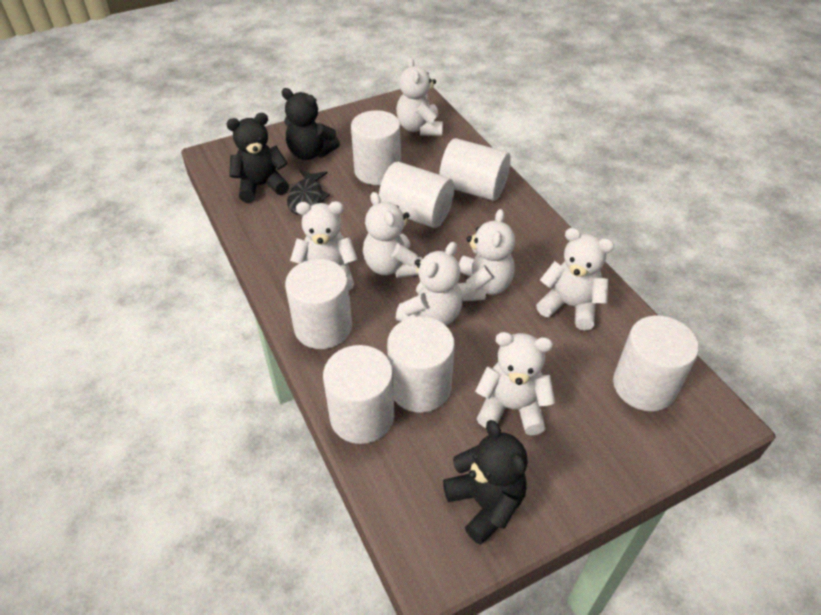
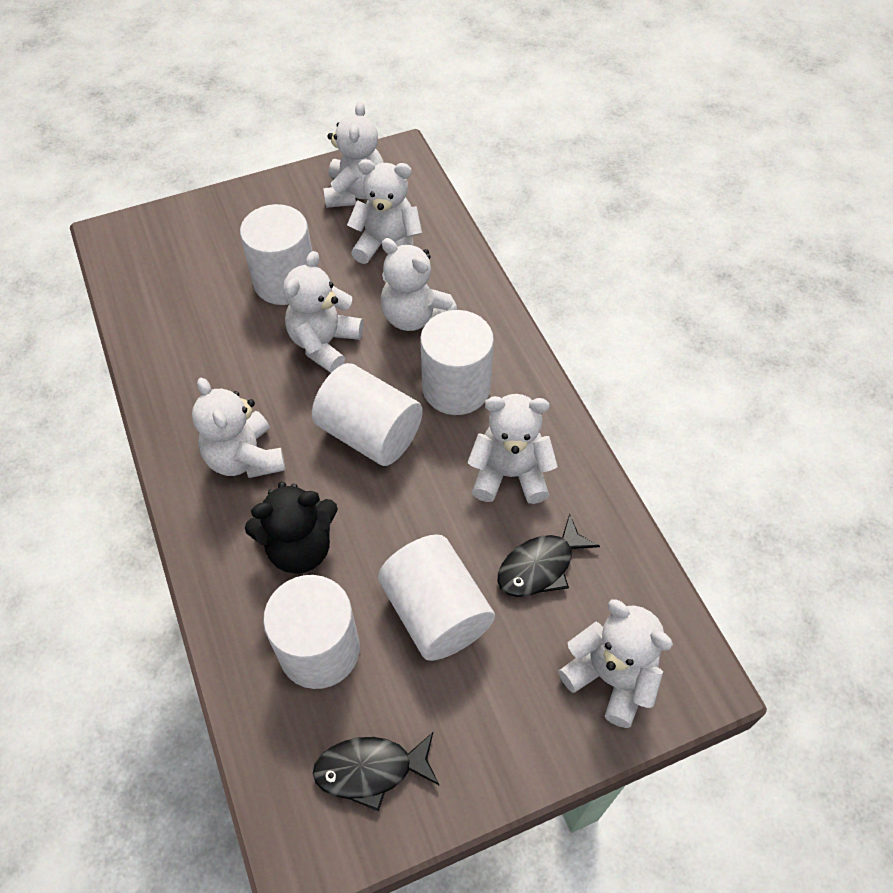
black fish: [287,170,330,215] = 1 -> [313,732,440,812] [498,514,600,597] = 2
black teddy bear: [226,113,289,203] [282,88,340,160] [443,420,528,545] = 3 -> [245,482,338,574] = 1
white cylinder: [285,259,352,349] [323,345,394,444] [351,110,401,185] [379,162,454,228] [387,317,455,413] [439,138,511,201] [613,315,699,411] = 7 -> [240,204,312,305] [263,575,360,689] [312,363,423,466] [378,534,495,661] [420,310,494,415] = 5

